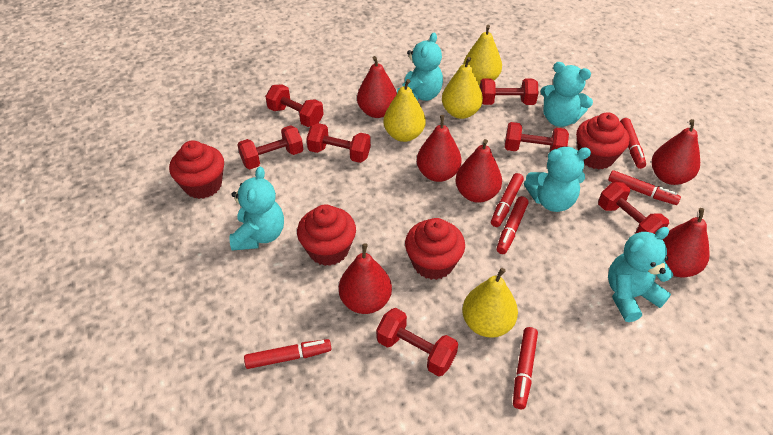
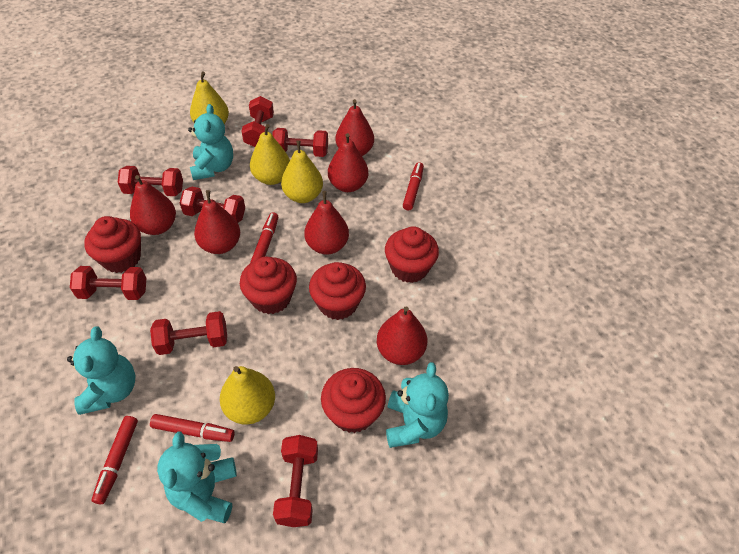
red cupcake: [169,140,224,199] [297,204,356,266] [405,218,465,280] [576,112,629,170] = 4 -> [84,216,141,273] [240,256,297,314] [309,262,366,320] [321,368,386,433] [385,226,439,283] = 5
red marker: [244,339,331,369] [491,173,524,227] [497,196,528,254] [513,327,538,409] [608,170,681,205] [620,118,646,169] = 6 -> [92,416,138,504] [150,414,235,442] [250,212,278,263] [403,162,424,211] = 4
turquoise teddy bear: [230,166,284,251] [397,32,443,101] [524,147,591,212] [540,62,593,127] [608,227,674,322] = 5 -> [67,326,136,415] [157,432,237,523] [188,104,233,180] [386,362,449,448] = 4

